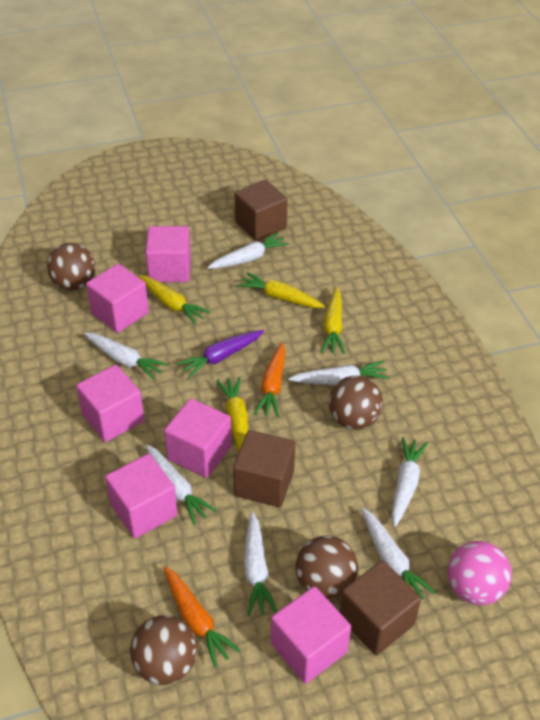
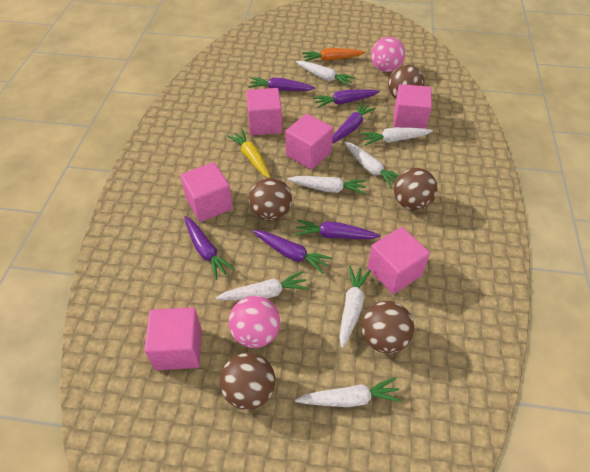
brown ball: [47,243,95,290] [130,615,197,685] [295,536,358,600] [329,375,383,430] = 4 -> [220,352,275,410] [249,177,292,221] [362,301,414,354] [388,65,424,99] [394,168,438,210] = 5
brown cube: [233,430,295,507] [235,180,288,241] [340,560,421,656] = 3 -> none = 0
orange carrot: [164,566,241,668] [254,342,286,418] = 2 -> [302,48,365,61] = 1
pink ball: [448,541,512,605] = 1 -> [229,296,280,348] [371,37,405,72] = 2
purple carrot: [176,330,264,379] = 1 -> [184,216,235,280] [248,77,315,91] [253,230,333,274] [295,219,381,239] [313,89,380,108] [332,102,376,143] = 6
yellow carrot: [138,275,211,325] [216,377,248,451] [237,272,325,308] [321,287,345,354] = 4 -> [227,129,270,178] = 1

